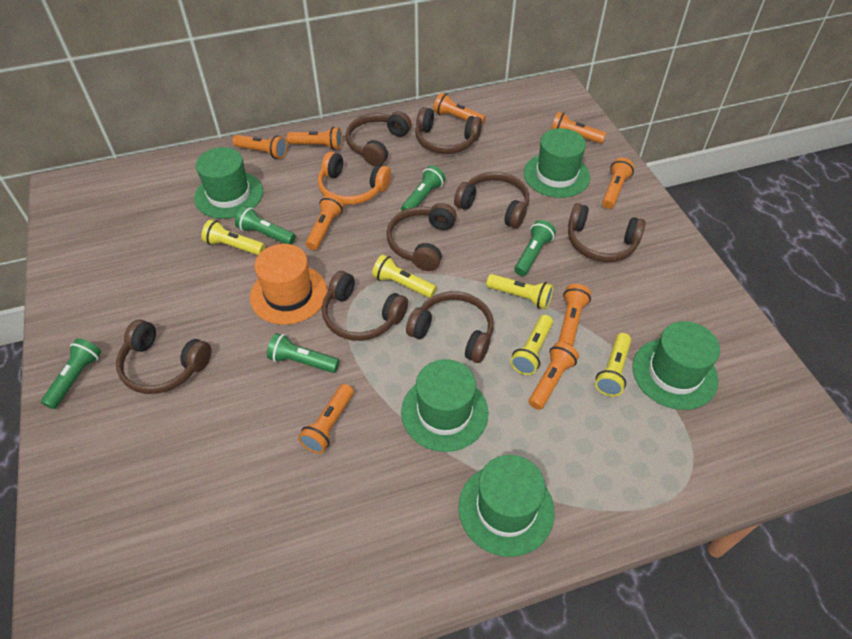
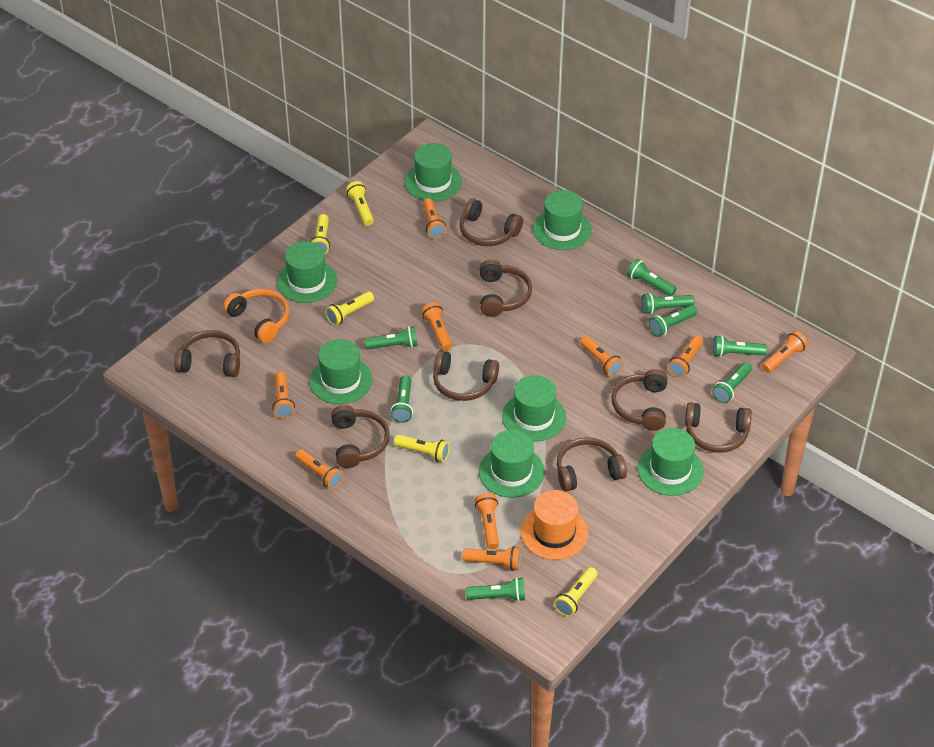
green flashlight: [41,338,101,409] [235,206,296,244] [267,333,340,373] [401,165,445,211] [514,220,556,276] = 5 -> [364,326,418,350] [391,375,413,423] [466,577,525,602] [627,259,676,296] [642,293,694,314] [649,305,697,337] [712,362,752,403] [713,335,767,357] = 8
green hat: [194,147,263,219] [401,359,488,452] [459,455,555,557] [524,128,590,198] [632,321,720,410] = 5 -> [277,241,337,303] [309,339,373,404] [405,143,462,201] [479,430,545,498] [502,375,566,441] [533,190,592,250] [638,428,703,496] = 7

